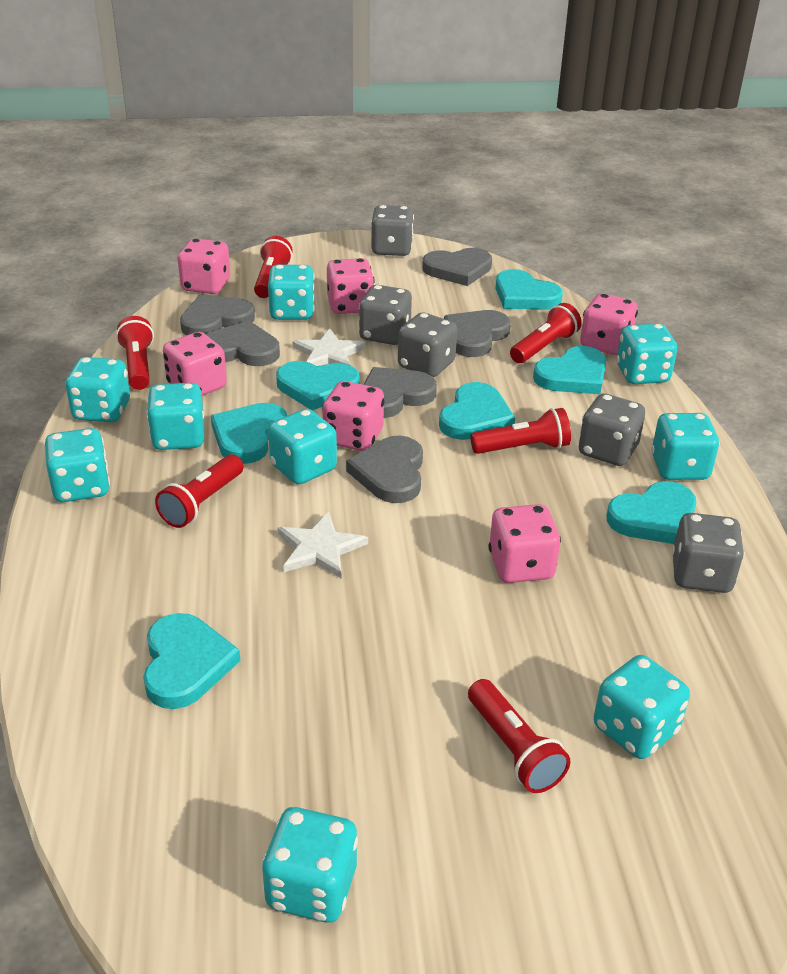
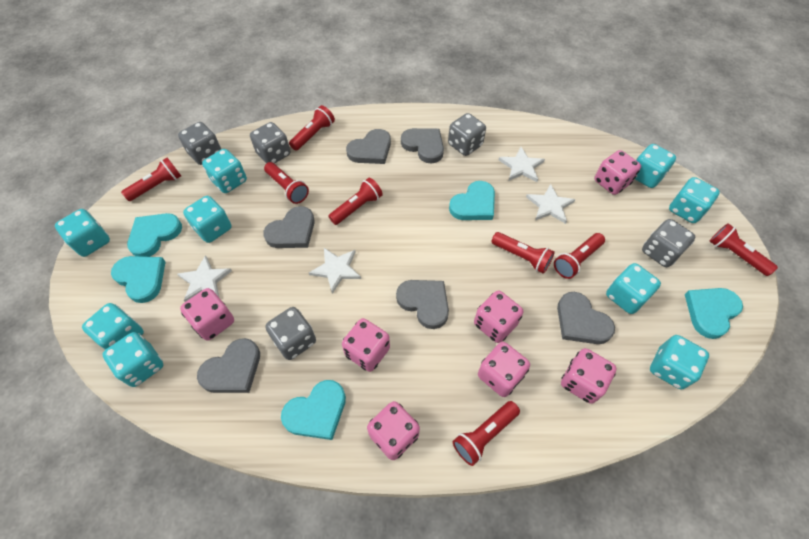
pink dice: [163,332,227,396] [178,239,230,294] [322,381,385,451] [327,258,375,314] [488,504,561,583] [580,293,638,355] = 6 -> [180,288,234,341] [342,318,390,372] [367,401,420,460] [474,291,523,343] [478,342,530,397] [561,348,617,404] [594,150,641,195] = 7
red flashlight: [116,316,154,390] [155,454,244,528] [254,236,293,298] [468,679,570,793] [471,408,571,454] [510,303,582,363] = 6 -> [121,158,181,201] [264,162,309,204] [289,105,335,151] [328,178,383,225] [453,401,520,466] [491,232,555,274] [554,233,605,279] [710,223,778,276] = 8
turquoise heart: [143,613,240,709] [211,403,287,464] [276,361,360,411] [439,382,515,440] [495,269,563,310] [533,346,606,394] [606,481,697,544] = 7 -> [111,256,166,303] [127,213,182,257] [281,380,346,440] [449,181,495,220] [685,288,743,339] = 5
white star: [278,512,368,578] [292,329,366,366] = 2 -> [177,255,232,302] [309,248,361,294] [499,147,545,182] [526,184,575,224] = 4

